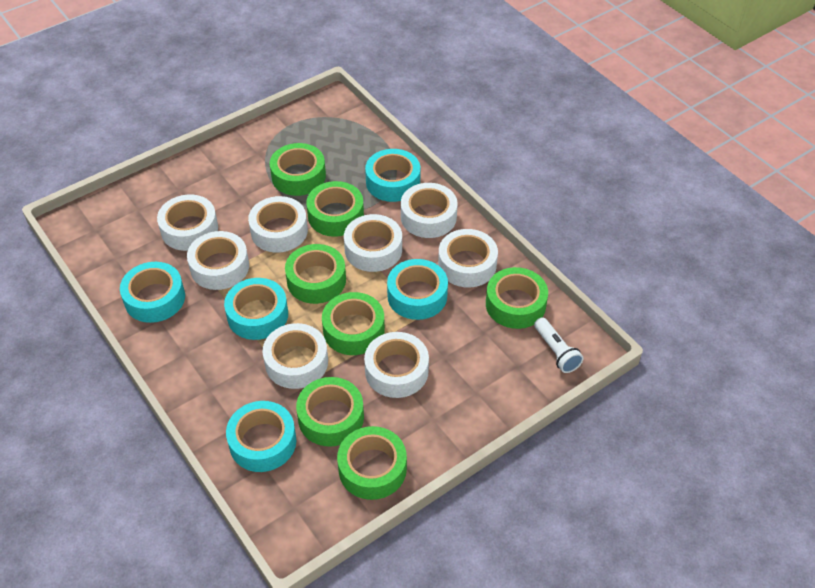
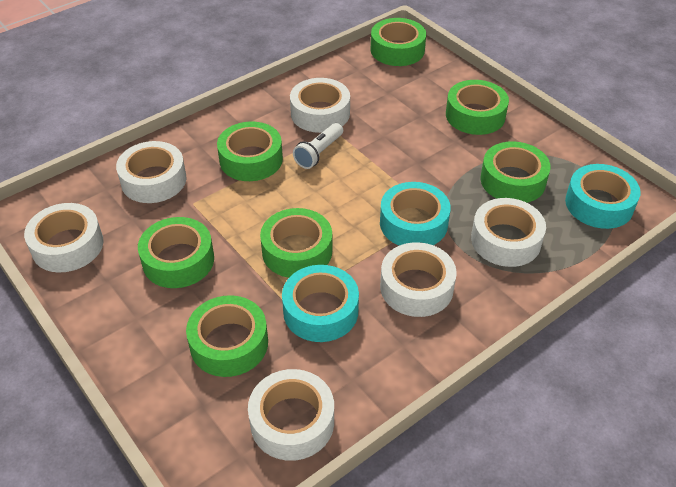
turquoise tape: [120,262,185,323] [224,278,288,340] [226,401,296,472] [365,149,421,202] [387,259,448,320] = 5 -> [282,265,359,342] [380,182,451,245] [565,164,640,229] = 3
white tape: [157,195,218,251] [187,231,249,290] [248,196,308,253] [263,323,328,389] [344,214,402,272] [364,332,429,398] [401,183,458,238] [438,229,498,288] = 8 -> [24,203,103,272] [116,141,186,203] [248,369,334,461] [290,78,350,133] [380,242,457,317] [471,198,546,267] = 6

